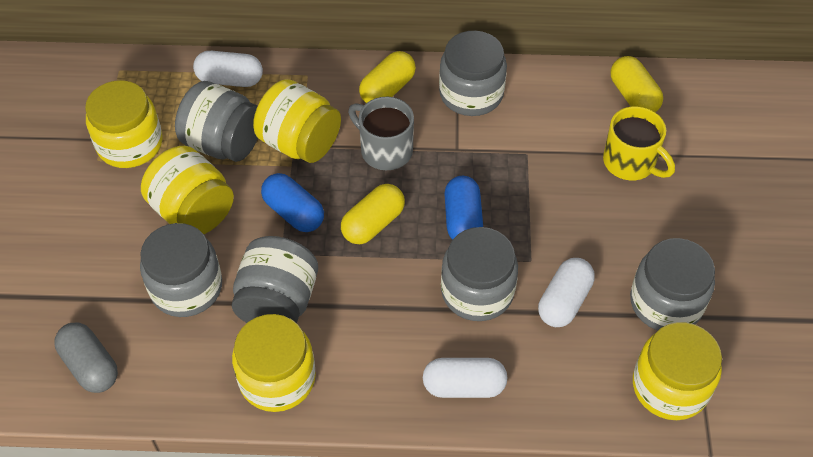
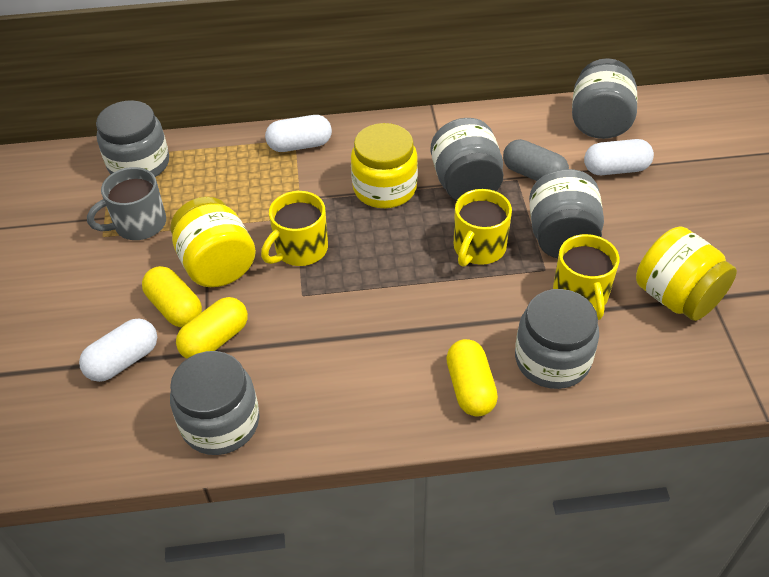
blue capsule: [261,173,324,232] [444,176,483,240] = 2 -> none = 0
yellow jar: [85,80,163,168] [141,146,234,234] [232,314,316,412] [253,79,341,163] [633,322,722,420] = 5 -> [170,197,256,287] [351,123,418,208] [636,226,737,321] = 3
yellow mug: [603,106,675,180] = 1 -> [261,191,328,266] [454,189,512,267] [553,234,619,320] = 3

